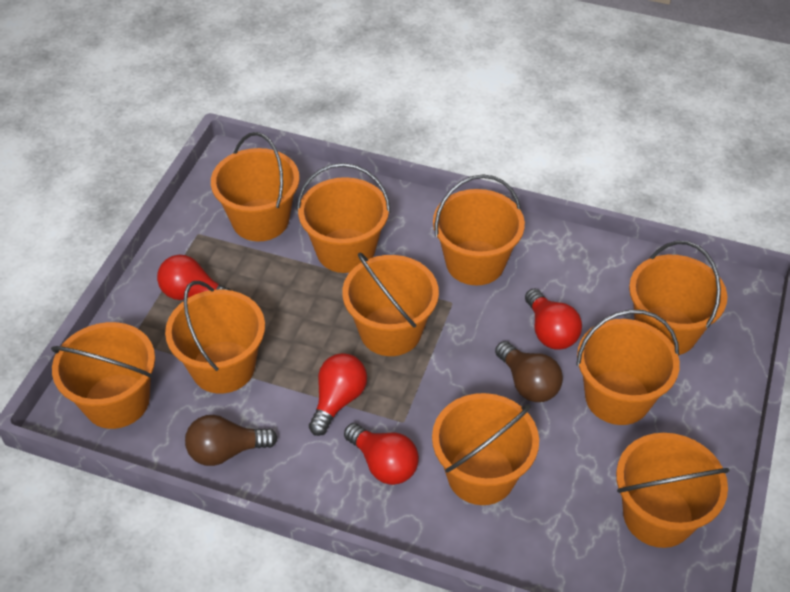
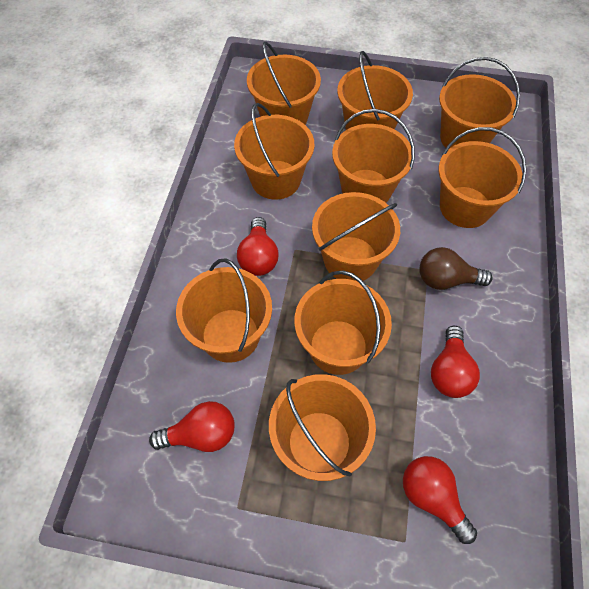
brown light bulb: [185,415,278,466] [495,341,563,402] = 2 -> [419,247,493,290] = 1

